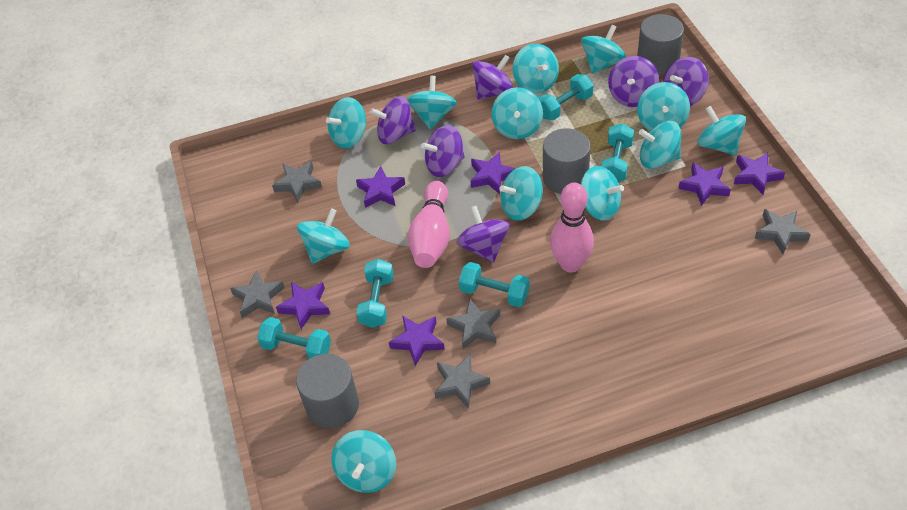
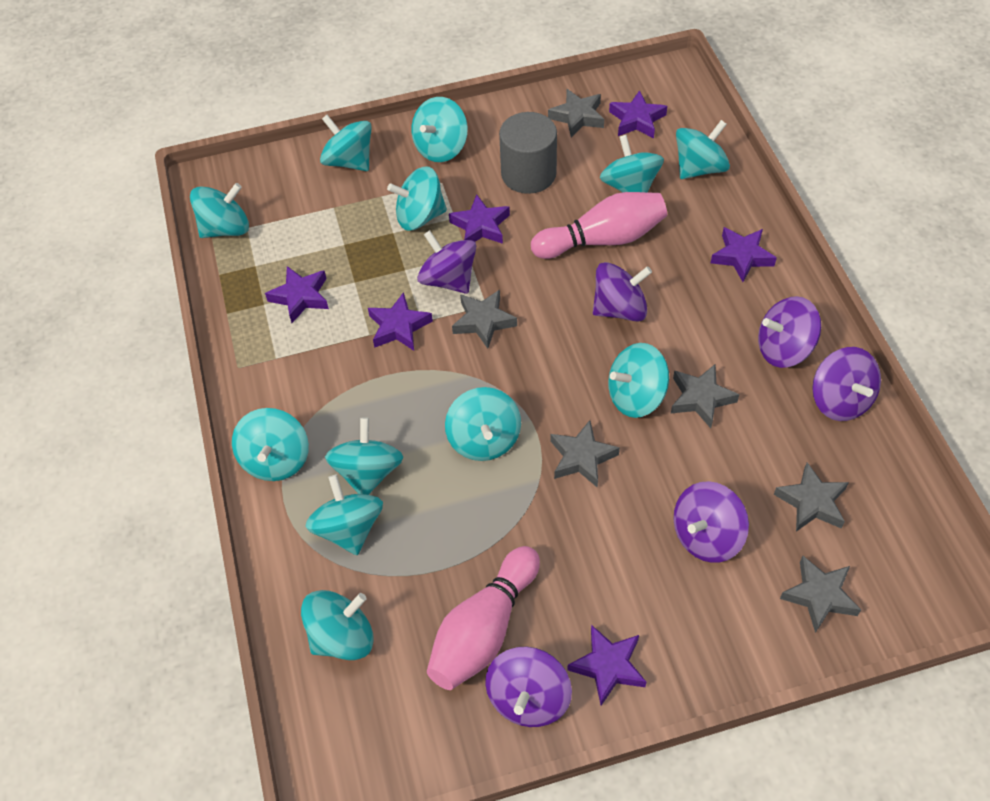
grey cylinder: [296,354,359,429] [543,128,591,194] [637,14,684,75] = 3 -> [499,112,557,194] = 1
grey star: [230,270,285,318] [272,161,322,203] [435,354,490,409] [446,299,500,349] [754,209,811,254] = 5 -> [452,290,517,349] [548,89,604,137] [550,420,620,488] [671,364,740,428] [774,462,849,532] [780,556,861,633] = 6
turquoise dumbbell: [257,317,331,359] [356,259,394,328] [459,262,530,307] [538,74,594,120] [601,123,634,182] = 5 -> none = 0

